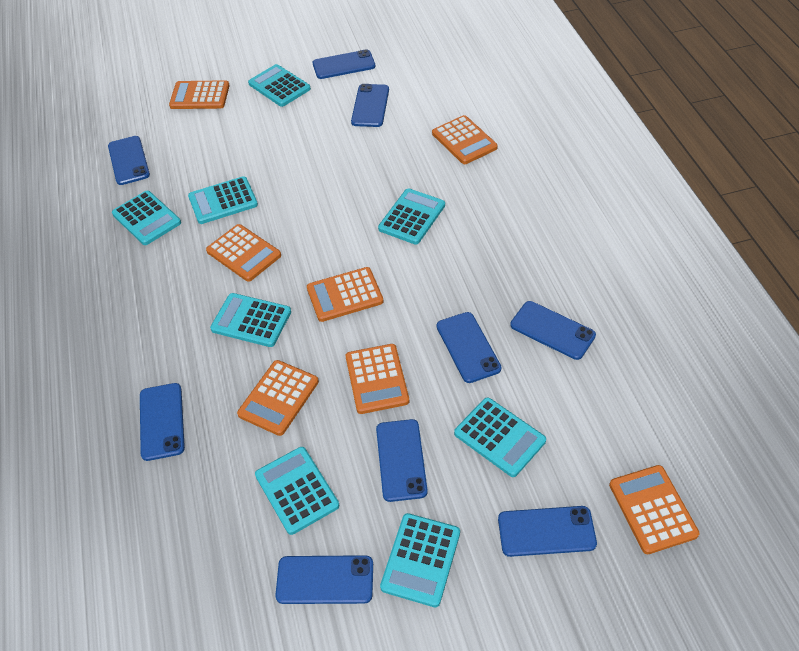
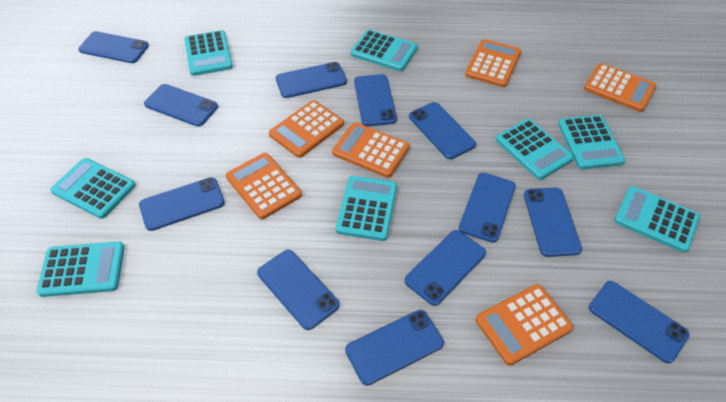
blue phone: [108,136,150,185] [140,383,185,461] [275,555,373,604] [313,49,375,79] [351,84,389,127] [376,419,428,502] [437,312,502,383] [498,506,597,557] [510,301,596,360] = 9 -> [78,31,149,63] [139,177,225,231] [144,84,218,127] [257,250,340,330] [276,62,347,98] [345,310,444,386] [354,74,397,126] [405,230,486,306] [409,102,476,159] [459,173,516,243] [524,187,582,257] [589,281,690,363] = 12
orange calculator: [169,80,230,109] [206,224,281,282] [237,360,319,436] [307,267,384,322] [346,344,409,414] [432,115,498,164] [609,465,699,554] = 7 -> [226,153,302,219] [269,100,344,158] [332,122,410,178] [465,39,521,87] [476,284,573,366] [584,63,656,112] = 6

